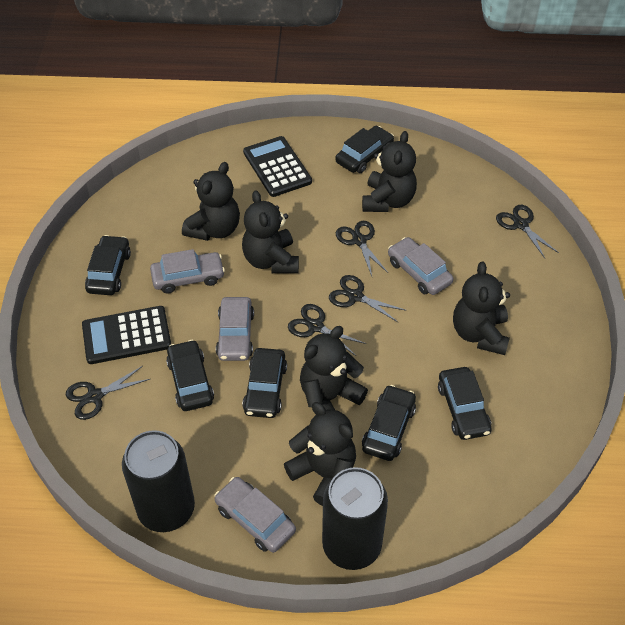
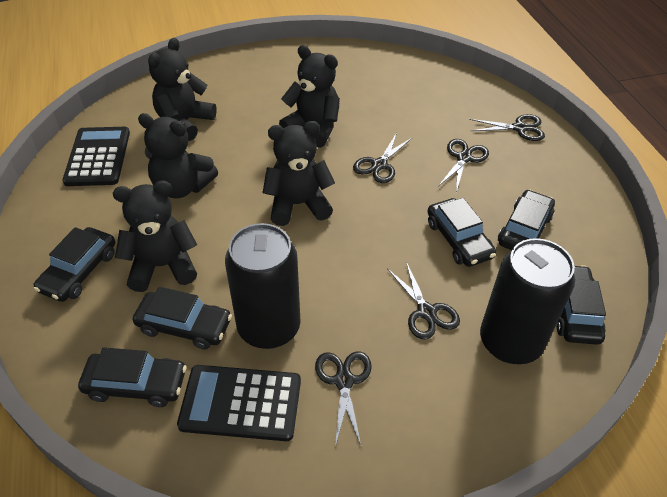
black teddy bear: [182,162,240,241] [242,191,299,273] [284,402,356,506] [300,326,368,410] [362,131,417,212] [453,262,510,355] = 6 -> [113,181,197,292] [138,113,218,198] [148,38,217,141] [263,121,335,226] [279,45,340,148] = 5
grey car: [150,249,225,294] [214,477,296,553] [216,297,254,361] [388,237,453,295] = 4 -> none = 0

